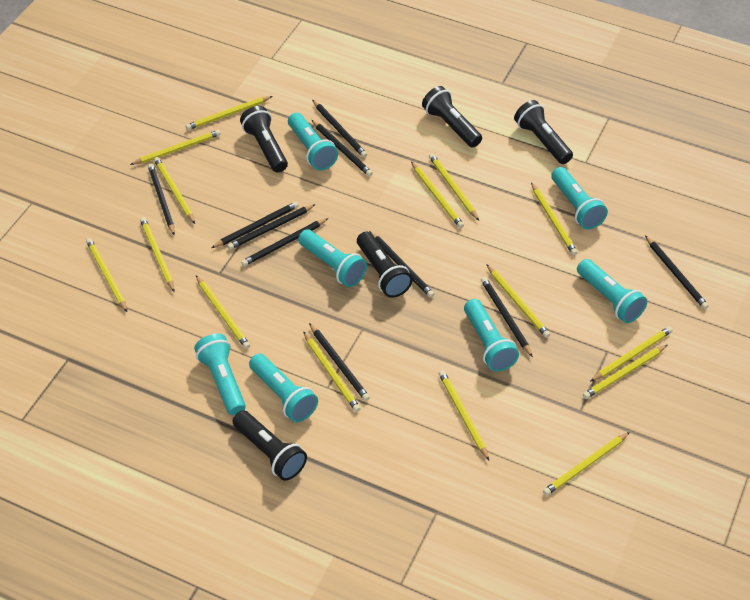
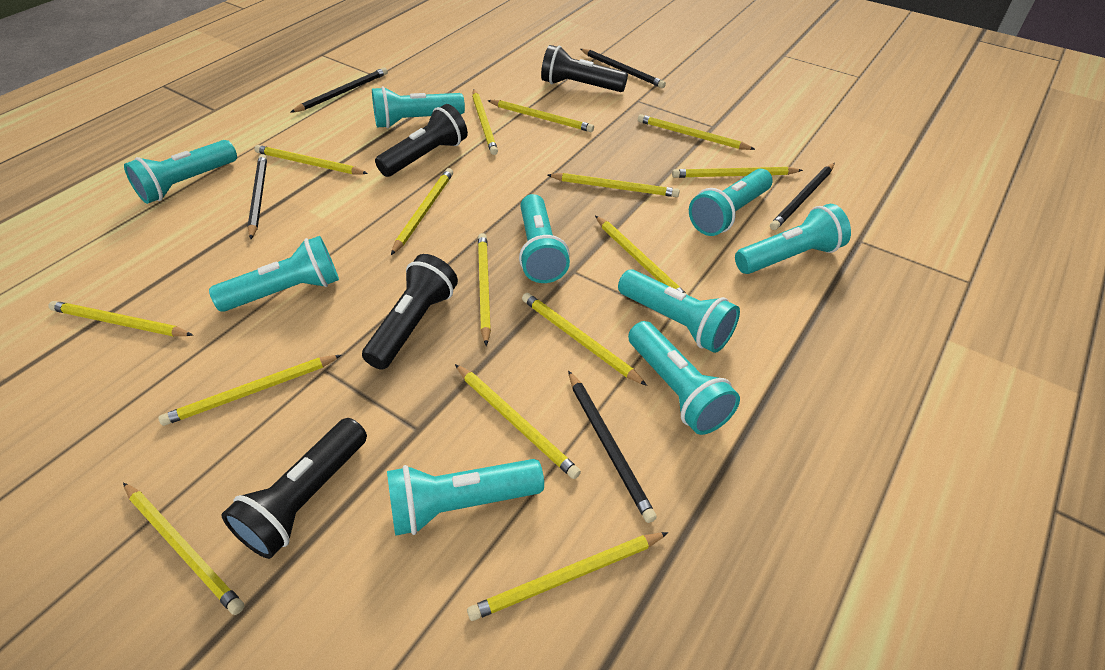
black flashlight: [233,410,307,481] [240,106,288,172] [357,232,412,298] [422,86,482,148] [514,100,573,164] = 5 -> [221,418,367,559] [362,254,458,370] [375,104,468,177] [541,45,628,92] = 4
black pencil: [148,163,175,235] [211,202,299,248] [227,204,316,250] [241,218,328,266] [309,323,370,401] [312,100,367,158] [312,120,373,177] [369,231,434,298] [481,277,533,357] [645,236,709,309] = 10 -> [248,154,267,239] [290,67,388,113] [568,370,657,523] [580,49,666,88] [770,163,835,230] = 5
turquoise flashlight: [194,334,246,415] [249,353,318,422] [288,113,338,170] [298,229,367,287] [464,299,519,372] [551,167,608,229] [577,259,647,323] = 7 -> [124,140,237,204] [209,236,339,312] [372,86,465,129] [387,459,544,536] [519,194,570,283] [618,269,740,353] [628,321,740,435] [689,169,773,236] [735,204,851,274] = 9

